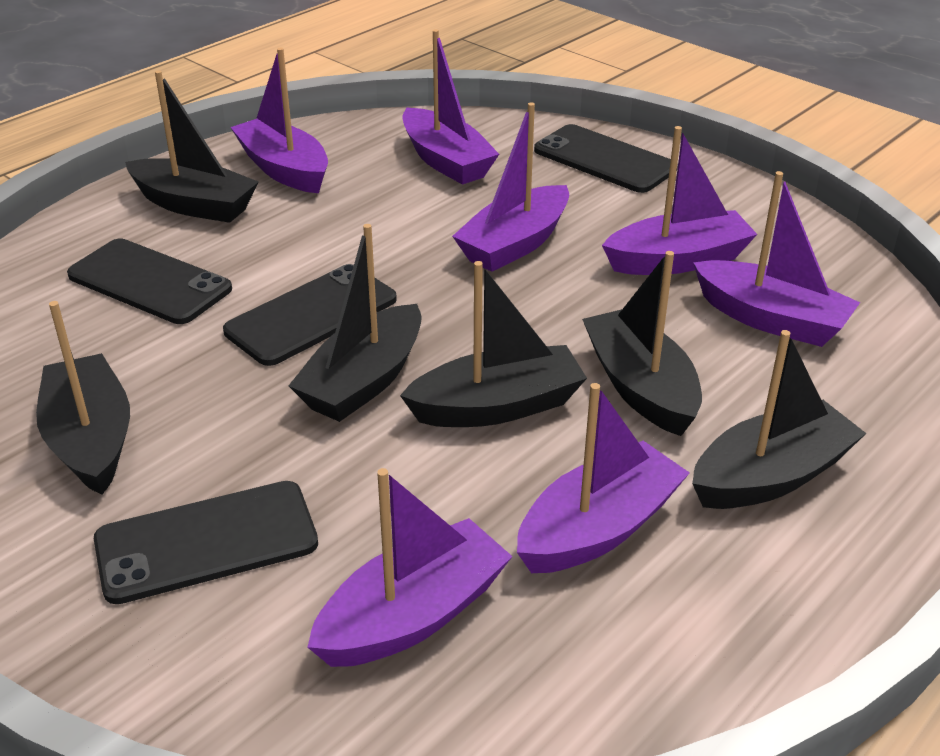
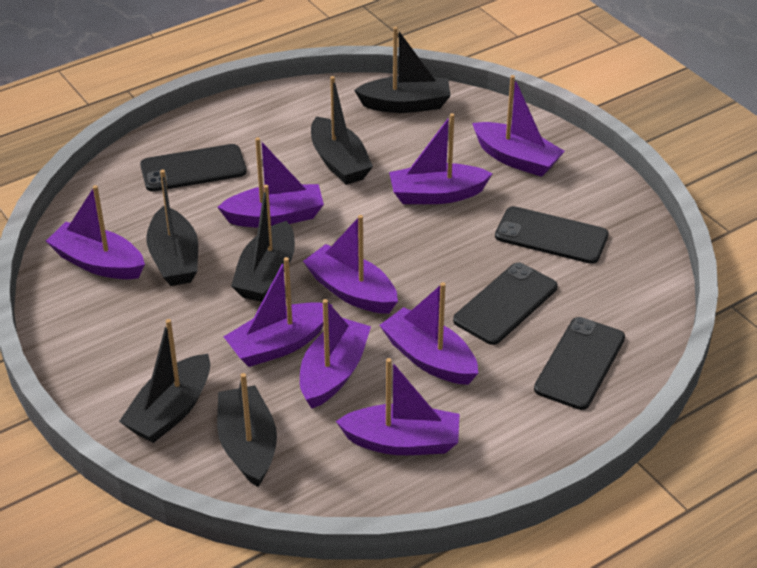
purple boat: [230,48,328,193] [307,468,513,667] [402,29,499,185] [452,102,569,272] [517,383,690,573] [602,126,757,275] [693,171,860,347] = 7 -> [46,185,145,279] [217,137,324,227] [224,257,332,367] [300,299,371,408] [303,215,398,314] [336,358,460,455] [380,282,478,385] [389,113,493,204] [472,75,565,177] = 9

